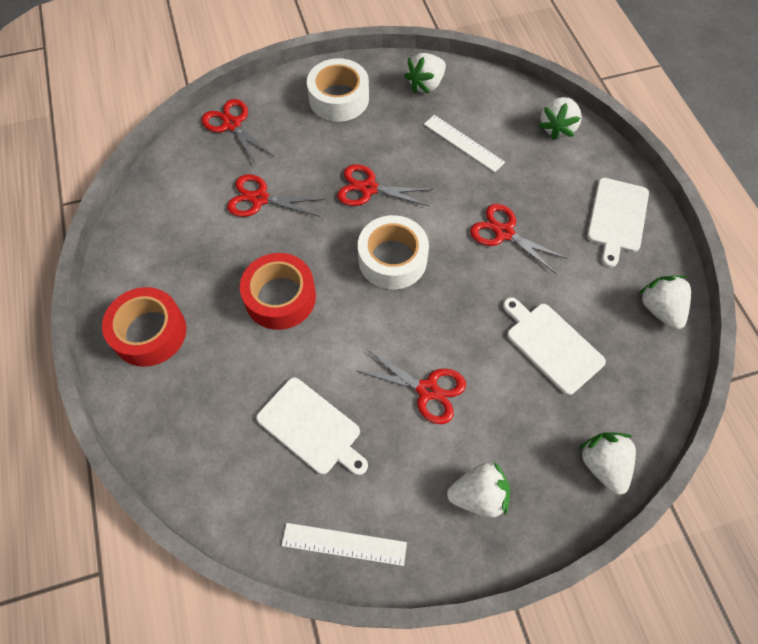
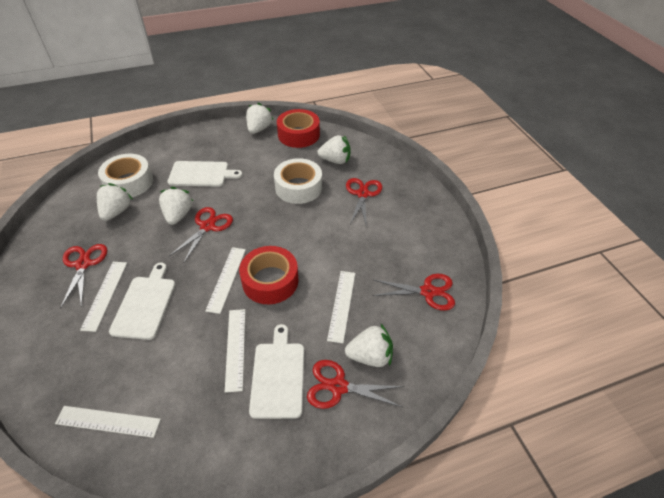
white ruler: [282,523,407,566] [424,115,505,172] = 2 -> [55,406,161,438] [80,262,127,332] [205,247,246,314] [225,309,245,393] [327,271,355,344] = 5

